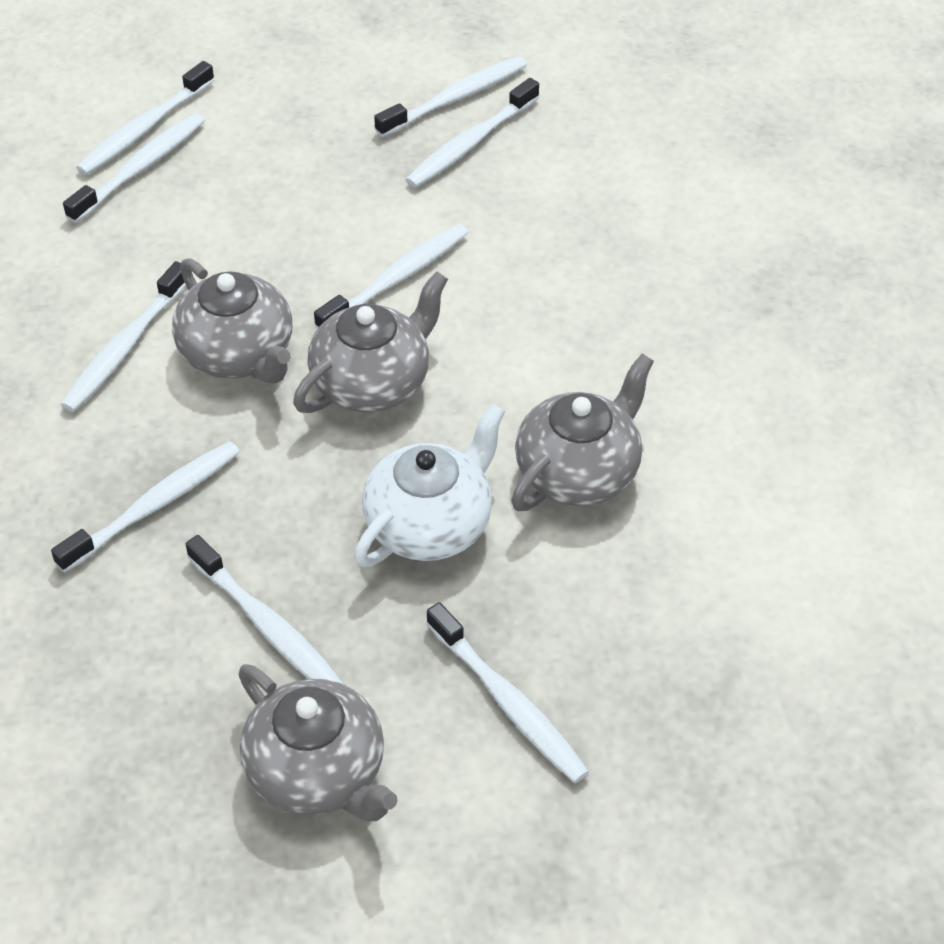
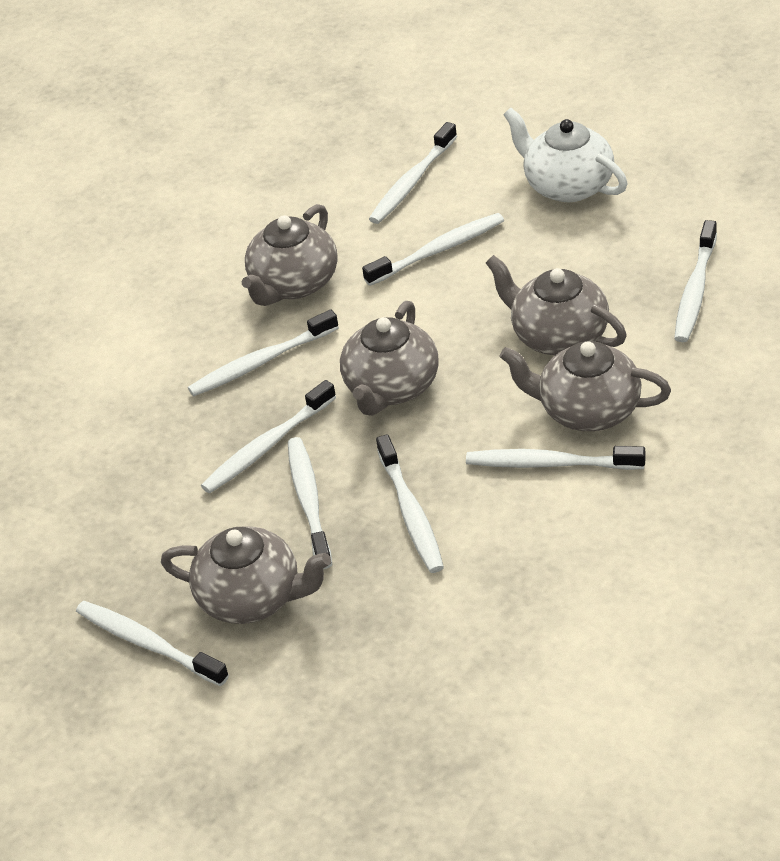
grey teapot: [172,258,292,383] [238,664,398,821] [293,271,448,413] [511,354,654,511] = 4 -> [161,526,331,624] [241,204,338,306] [340,301,439,416] [486,255,627,356] [499,341,671,431] = 5

